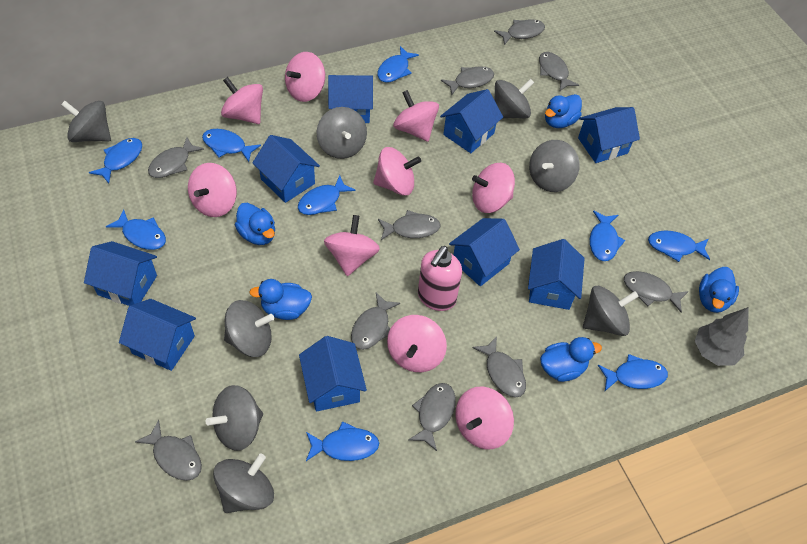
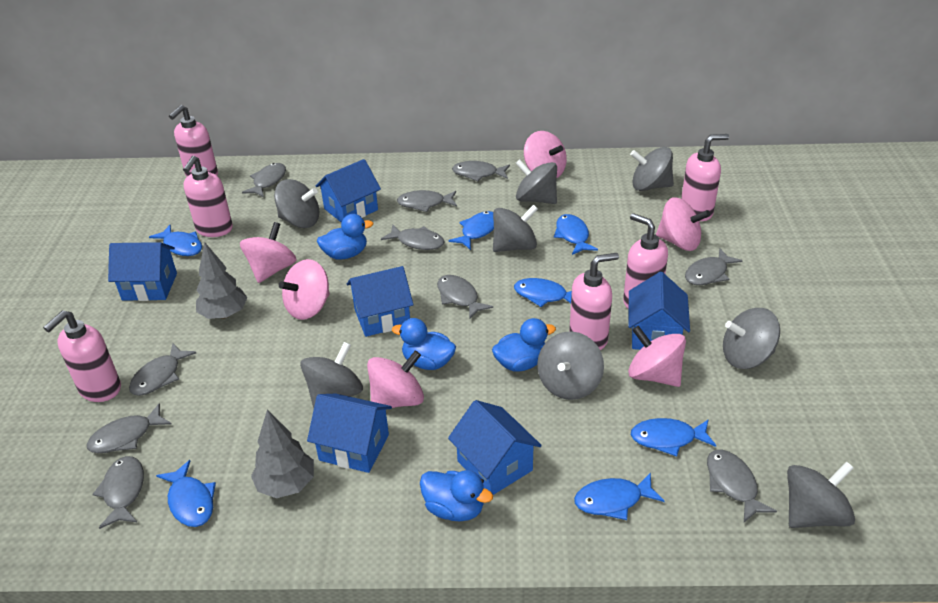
blue duck: [235,203,275,245] [249,279,312,320] [540,337,602,382] [545,94,582,128] [699,267,739,313] = 5 -> [317,214,373,259] [392,318,456,370] [420,470,493,522] [492,318,556,371] = 4
blue fish: [89,138,142,184] [106,209,166,250] [202,129,261,162] [298,175,356,215] [306,421,379,461] [377,46,419,83] [590,210,625,261] [598,354,668,391] [648,230,710,262] = 9 -> [149,225,202,256] [156,460,216,527] [449,211,494,250] [514,278,572,307] [554,214,598,255] [574,472,665,520] [631,418,716,457] = 7
blue house: [84,241,157,306] [119,299,196,371] [252,135,320,203] [299,336,367,412] [328,75,373,123] [440,89,503,153] [449,218,520,286] [528,239,585,310] [578,107,640,163] = 9 -> [108,242,177,301] [307,394,392,473] [316,159,381,223] [347,266,414,337] [448,400,542,495] [628,272,690,350] = 6
grey tree: [695,307,749,366] = 1 -> [196,242,248,319] [251,410,314,498] = 2
pink soap dispenser: [418,246,462,311] = 1 -> [43,310,121,402] [169,105,218,177] [183,156,233,237] [569,253,619,350] [623,213,668,309] [681,134,729,221] = 6
pink spinning top: [188,163,237,217] [221,77,263,124] [285,52,325,102] [324,215,380,276] [373,147,421,196] [387,315,447,372] [393,90,439,142] [456,386,514,449] [472,162,515,213] = 9 -> [240,222,297,283] [279,259,330,320] [367,350,424,408] [524,131,567,179] [628,326,686,387] [656,197,710,251] = 6

